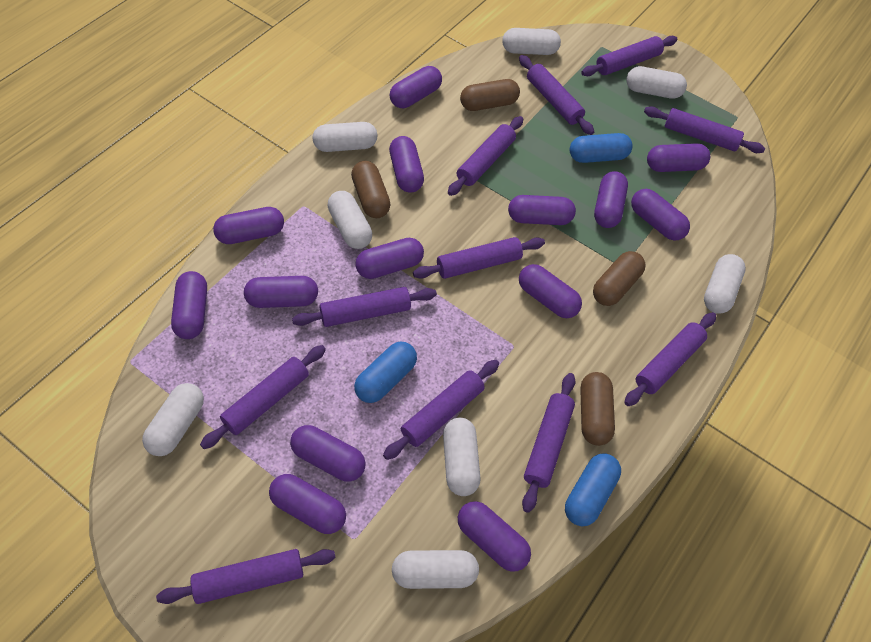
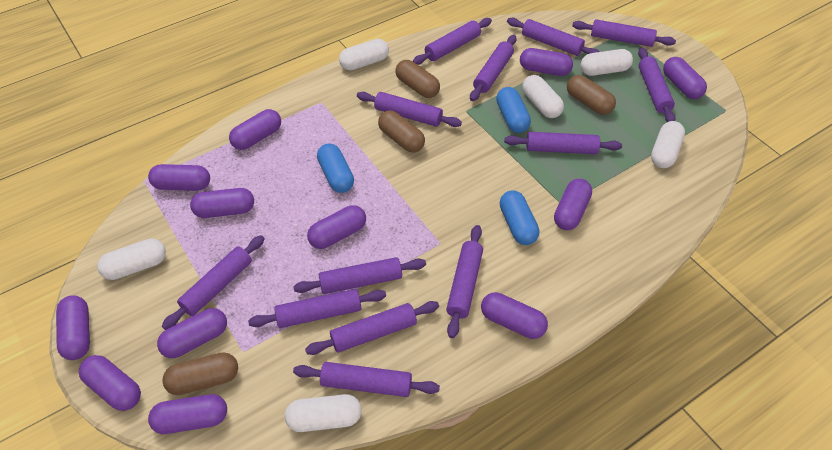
purple capsule: [171,271,207,339] [213,207,284,244] [244,276,318,308] [269,474,346,534] [290,425,366,482] [355,238,424,279] [389,136,424,193] [390,66,442,108] [458,501,531,572] [508,195,576,225] [519,264,582,318] [594,171,628,228] [631,189,690,241] [647,144,710,172] = 14 -> [56,295,90,360] [79,355,141,411] [148,164,210,191] [148,394,227,434] [157,308,227,358] [190,188,254,218] [229,109,281,150] [307,205,366,249] [481,292,548,339] [520,48,573,76] [554,179,592,230] [663,57,707,99] = 12
purple rolling pin: [156,549,336,604] [200,345,326,449] [292,287,437,327] [383,360,499,460] [413,237,545,279] [448,116,523,196] [519,55,594,135] [522,373,576,513] [581,36,678,76] [624,312,716,406] [644,106,765,153] = 11 -> [162,235,265,330] [248,289,386,328] [293,257,426,294] [293,362,440,397] [305,301,439,355] [357,92,462,127] [413,18,492,65] [446,225,483,338] [470,35,517,101] [504,132,622,154] [507,18,600,56] [572,19,676,47] [638,48,676,122] = 13
white capsule: [142,383,204,456] [313,122,377,152] [328,191,372,249] [392,550,479,589] [443,418,481,496] [502,28,561,55] [626,66,687,99] [704,254,746,314] = 8 -> [97,239,166,280] [285,394,362,432] [339,39,389,71] [522,75,564,118] [581,49,633,76] [651,121,685,168] = 6

